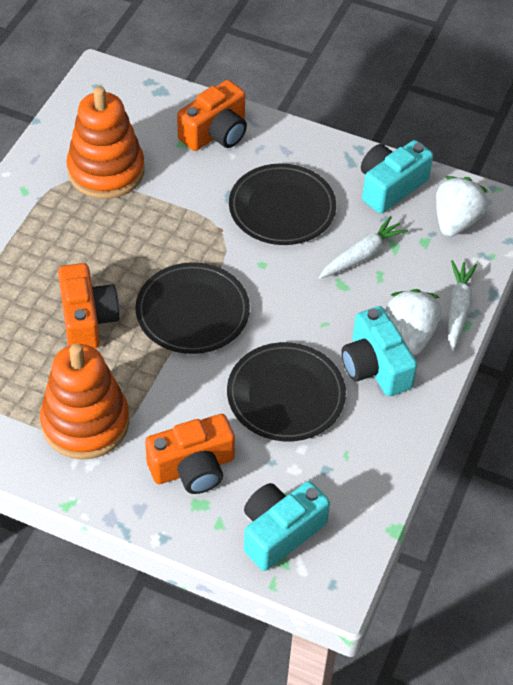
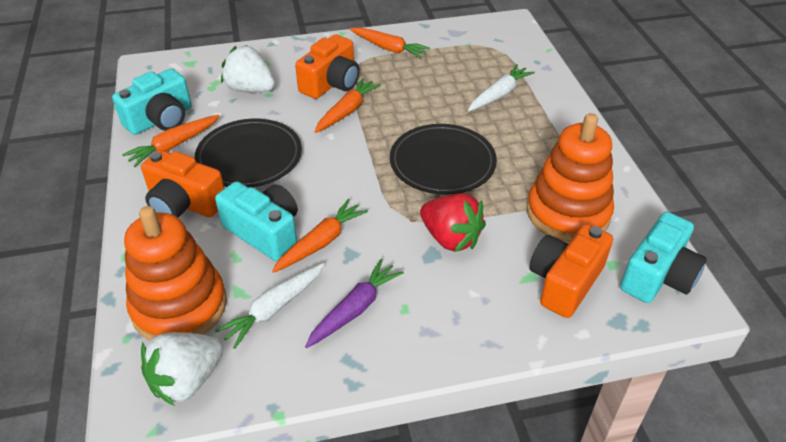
black plate: [135,262,250,354] [227,342,346,441] [229,163,336,245] = 3 -> [195,118,302,187] [390,124,497,195] = 2
orange carrot: none = 0 -> [122,115,220,167] [272,199,368,273] [315,78,381,133] [350,27,430,59] = 4
purple carrot: none = 0 -> [305,259,404,348] = 1
red strawberry: none = 0 -> [420,193,486,252] = 1

